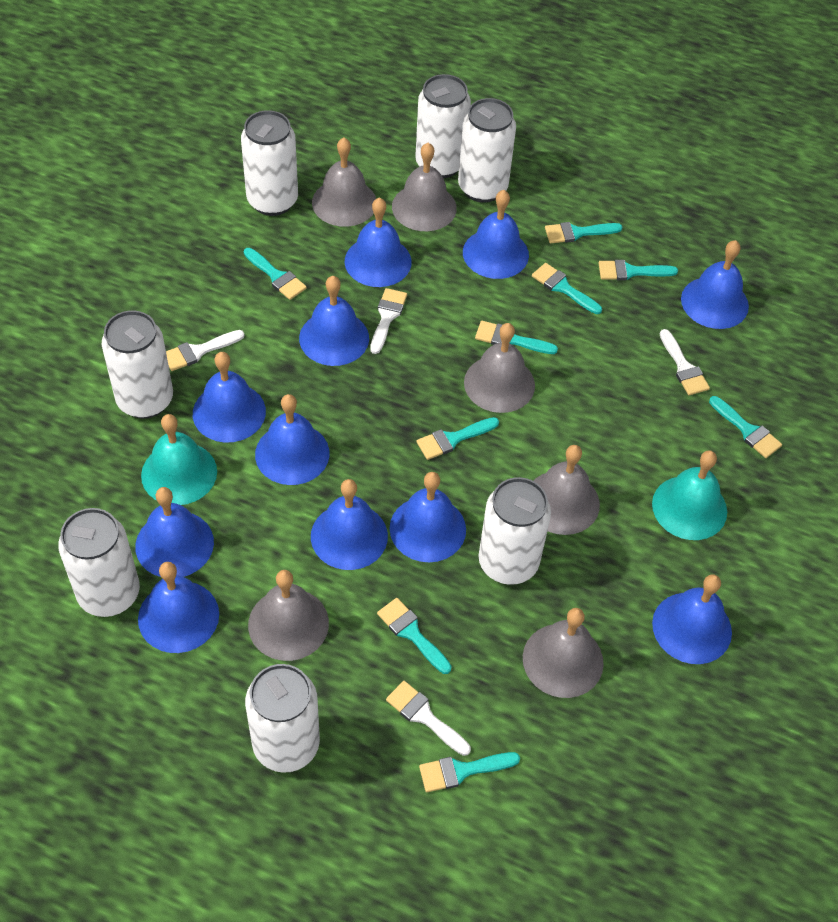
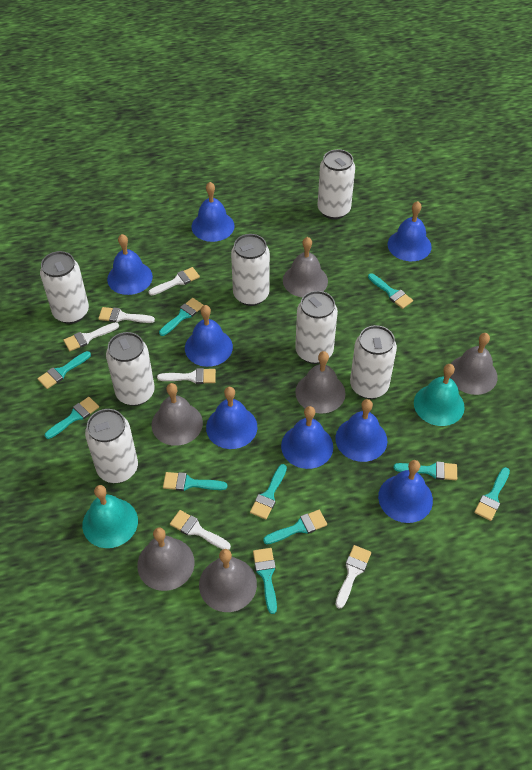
blue bell: [135,487,214,577] [138,562,219,653] [193,352,266,443] [255,394,330,485] [299,276,369,366] [311,479,388,570] [345,198,412,287] [390,472,466,562] [463,190,529,279] [652,574,732,664] [681,240,749,329] = 11 -> [107,234,153,295] [185,305,233,367] [191,182,235,242] [206,387,257,449] [281,406,333,469] [335,399,387,462] [378,460,433,523] [387,201,432,261] = 8
turquoise brush: [244,248,307,300] [377,598,452,674] [416,417,499,460] [419,752,520,792] [475,321,558,354] [532,263,602,314] [545,222,623,243] [599,260,678,280] [709,396,782,458] = 9 -> [37,351,91,389] [45,397,99,439] [159,298,204,336] [163,472,227,491] [250,464,287,519] [253,548,277,614] [263,510,327,544] [368,273,413,309] [394,461,457,480] [474,467,510,521] = 10
white brush: [166,330,245,371] [370,288,407,354] [386,681,471,756] [660,329,710,395] = 4 -> [63,322,119,351] [98,307,155,323] [149,267,200,295] [157,368,216,384] [170,510,231,550] [335,545,371,609] = 6

